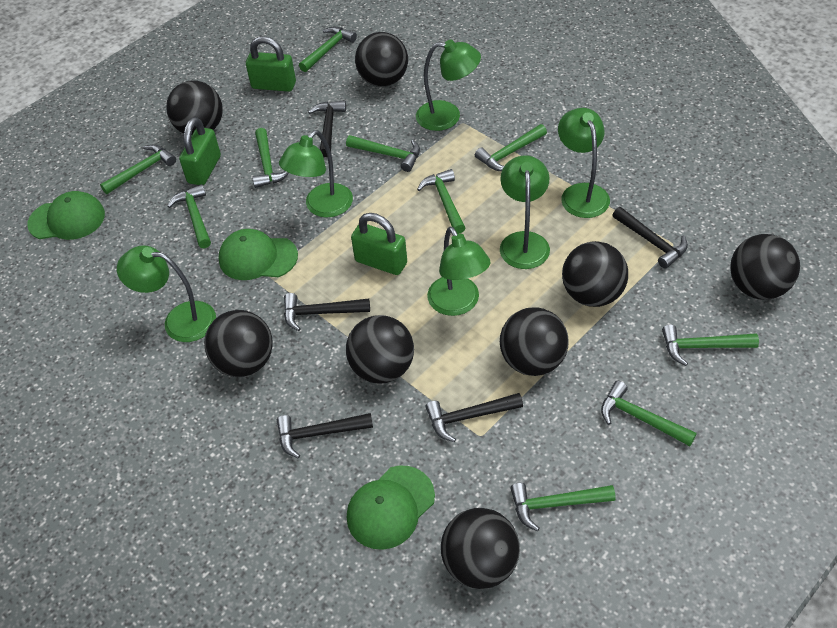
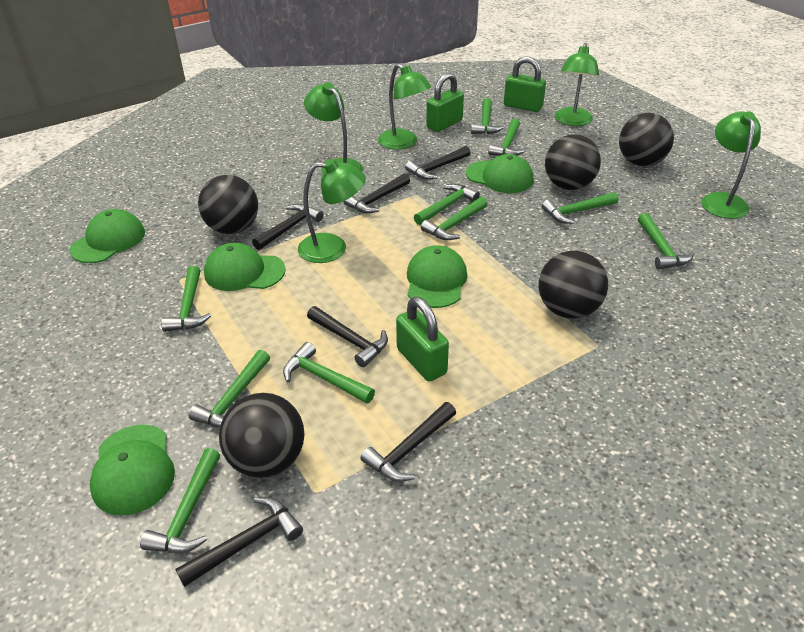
black ball: [166,81,223,136] [204,310,273,377] [346,315,414,383] [355,32,408,87] [441,508,520,589] [500,307,569,376] [562,241,628,307] [730,234,800,300] = 8 -> [198,175,258,234] [219,393,305,478] [539,251,608,319] [545,134,601,190] [619,113,674,166] = 5
black hammer: [277,413,373,459] [284,293,370,331] [308,100,346,157] [426,393,523,442] [612,207,688,269] = 5 -> [175,497,303,587] [252,204,323,250] [307,306,388,367] [343,173,410,213] [361,402,456,482] [405,146,471,180] = 6
green cap: [27,191,105,240] [218,229,298,280] [347,466,435,550] = 3 -> [70,209,145,263] [90,424,175,516] [204,243,286,291] [407,245,467,308] [466,154,533,193] = 5
green lamp: [117,245,216,342] [279,130,353,217] [416,40,481,131] [427,227,491,316] [500,155,550,269] [558,108,610,218] = 6 -> [298,159,366,263] [304,83,363,174] [378,63,431,150] [555,43,599,126] [701,111,761,219] = 5

